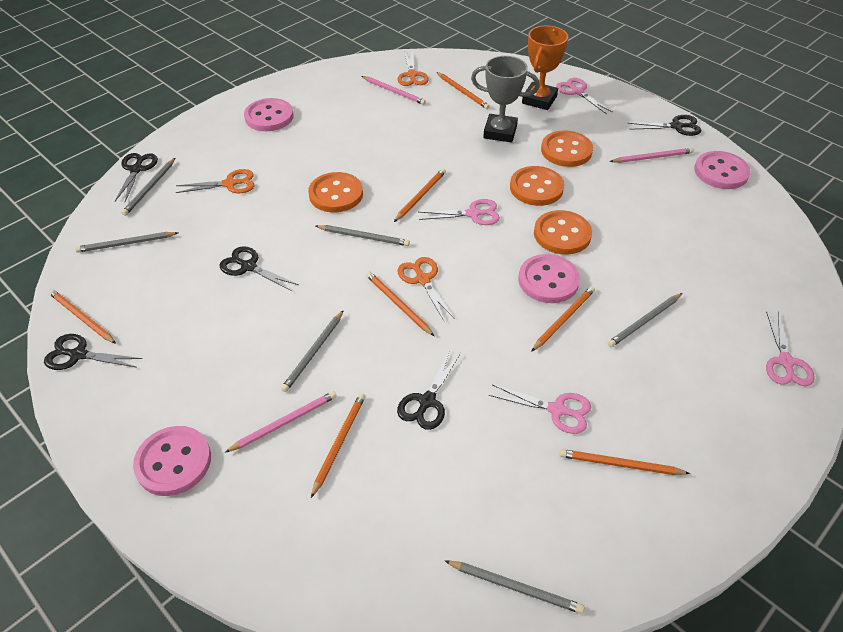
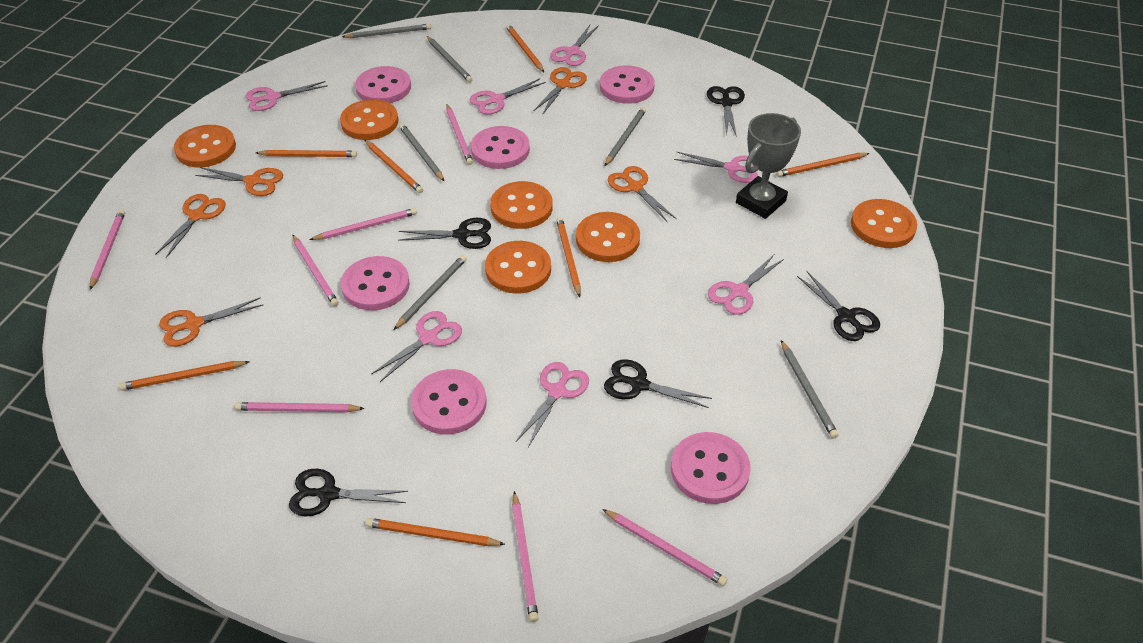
orange button: [308,172,363,212] [510,166,564,206] [534,210,592,255] [541,130,593,167] = 4 -> [174,125,236,168] [340,99,398,140] [485,241,551,294] [490,181,553,229] [576,212,640,262] [851,199,917,248] = 6
orange scissors: [176,169,255,193] [397,51,429,86] [398,257,454,321] = 3 -> [155,194,226,258] [159,297,263,346] [195,167,283,196] [533,67,587,115] [608,166,676,222] = 5
orange trophy: [522,26,568,110] = 1 -> none = 0
pink button: [133,426,211,496] [244,98,294,131] [519,254,580,303] [694,151,751,189] = 4 -> [341,256,410,310] [355,66,411,103] [411,369,487,434] [471,126,530,169] [600,65,655,104] [671,432,751,504] = 6
pink pencil: [225,391,337,452] [362,76,426,105] [609,148,694,163] = 3 -> [90,209,125,290] [235,402,365,412] [293,235,339,306] [309,208,417,240] [446,104,473,165] [512,491,539,622] [602,509,728,586] = 7
pink scissors: [419,199,500,225] [489,385,591,434] [556,78,613,114] [766,311,815,386] = 4 -> [245,81,328,111] [371,311,462,382] [469,78,546,114] [516,362,589,447] [550,25,599,66] [674,152,758,183] [708,255,784,315] = 7

